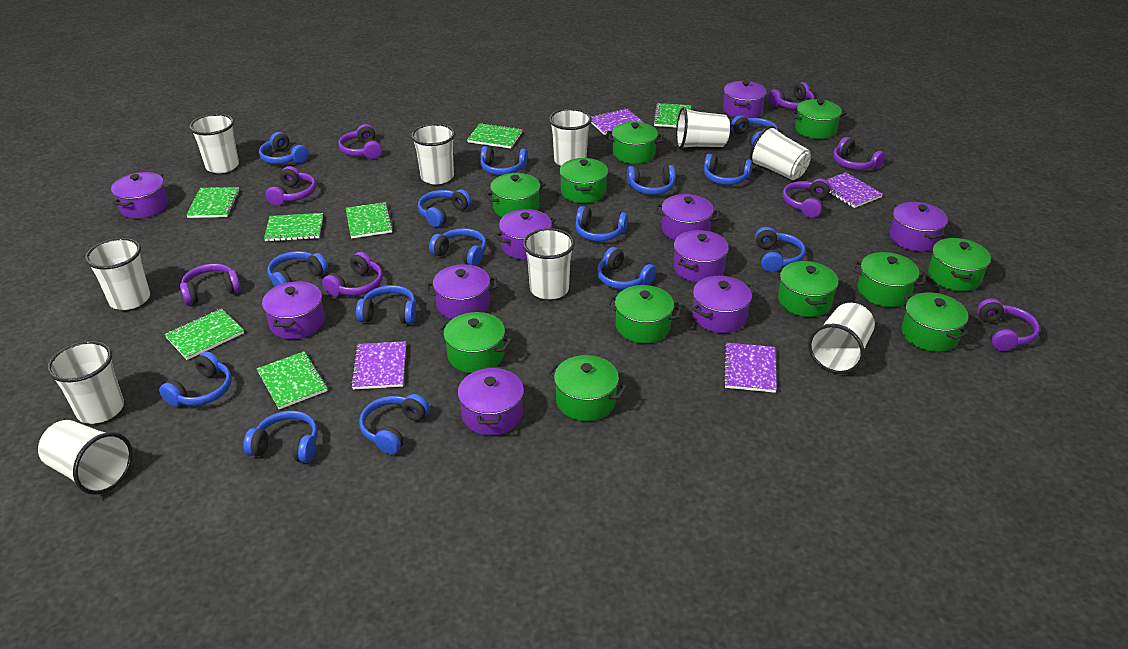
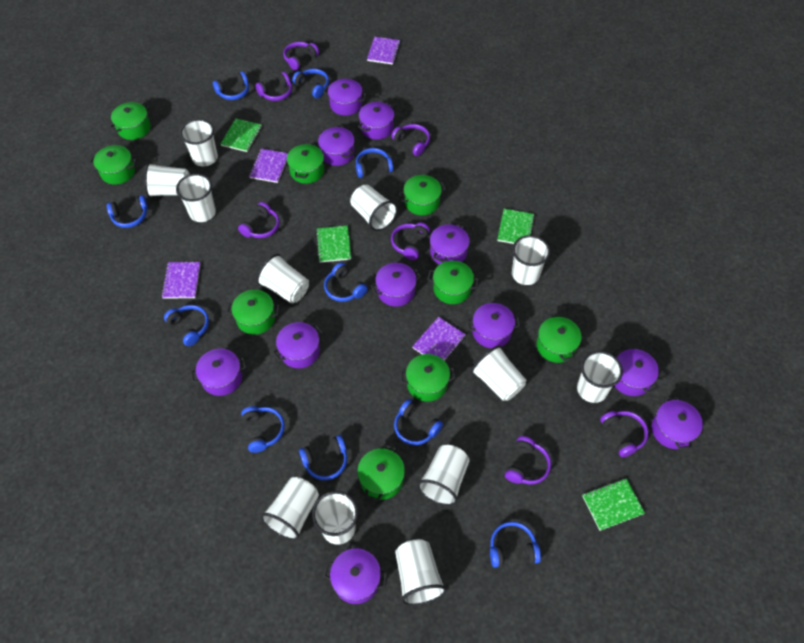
blue headphones: [159,352,232,406] [243,411,318,463] [259,132,309,164] [267,251,328,287] [356,285,416,324] [359,394,429,454] [418,189,472,227] [429,228,487,266] [480,146,528,175] [575,206,628,241] [597,247,657,289] [627,165,675,195] [704,153,752,185] [731,115,778,145] [755,227,805,272] = 15 -> [107,195,148,228] [164,305,209,346] [213,71,249,100] [241,406,285,453] [292,69,329,98] [299,435,347,480] [324,262,368,302] [356,148,393,178] [394,399,443,445] [490,522,541,568] = 10
green notebook: [164,308,244,360] [186,187,240,218] [257,351,328,409] [264,213,323,242] [346,202,393,239] [467,123,523,148] [653,103,691,127] = 7 -> [221,119,262,152] [316,226,351,262] [497,209,535,244] [583,479,645,531] = 4
green pot: [437,312,512,373] [485,173,546,217] [547,355,627,421] [559,158,608,203] [606,122,663,164] [607,285,682,343] [778,261,838,317] [791,99,847,139] [852,252,926,307] [902,292,969,352] [928,238,991,291] = 11 -> [89,145,137,185] [109,102,151,140] [226,290,280,335] [287,143,324,184] [357,444,405,501] [399,175,446,215] [400,354,456,402] [427,260,479,304] [537,314,582,363] = 9
purple headphones: [180,263,241,305] [265,166,316,206] [322,252,383,296] [338,124,382,159] [768,82,814,109] [782,178,831,218] [833,137,885,170] [977,298,1040,351] = 8 -> [238,202,280,238] [255,72,292,101] [283,42,319,71] [391,124,430,156] [391,223,430,260] [505,436,551,484] [600,411,649,457] = 7
purple pot: [111,172,168,219] [262,281,325,339] [426,264,498,319] [458,367,524,436] [494,209,556,260] [655,194,720,241] [674,230,729,282] [692,276,752,333] [723,81,767,118] [890,202,948,251] = 10 -> [190,349,247,396] [272,322,323,368] [318,127,355,166] [323,79,367,116] [323,548,388,604] [358,102,395,140] [371,263,421,307] [430,223,470,265] [467,303,521,348] [613,347,659,396] [652,396,703,450] = 11
white cup: [38,420,133,495] [47,341,124,424] [85,238,150,310] [189,114,239,173] [411,124,455,185] [523,228,575,300] [549,109,592,166] [676,107,730,149] [749,126,811,180] [808,303,875,374] = 10 -> [144,163,190,198] [176,174,216,222] [180,119,218,167] [256,254,309,303] [260,477,319,540] [312,491,358,545] [350,185,398,231] [395,539,447,605] [417,445,470,506] [471,345,526,401] [512,235,550,285] [577,351,623,403] = 12

